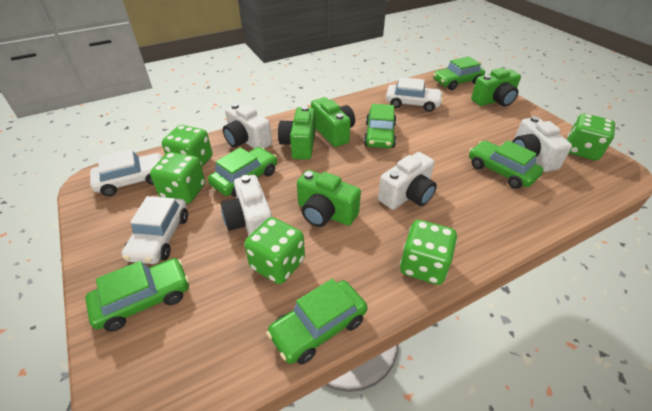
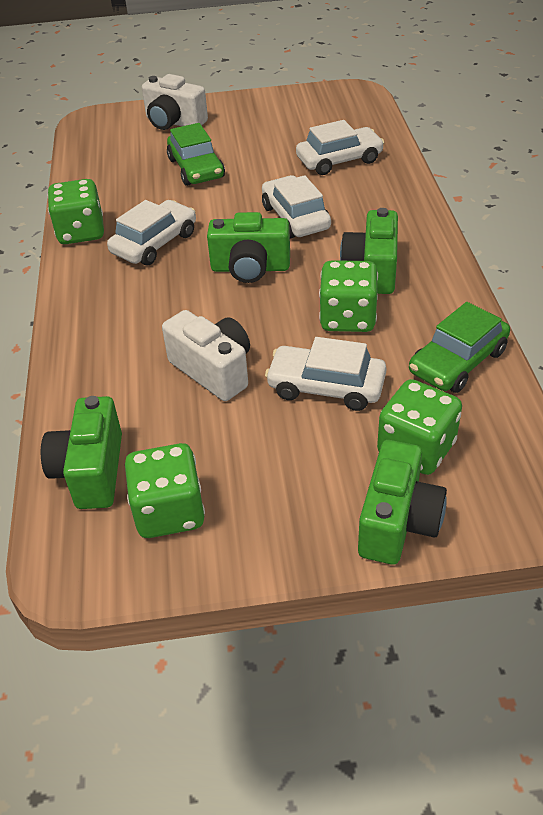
green car: [85,258,189,332] [208,147,277,197] [266,279,367,365] [364,104,396,148] [433,56,485,90] [469,140,543,189] = 6 -> [167,123,225,186] [409,302,510,393] = 2
green dice: [150,152,205,204] [162,125,212,167] [244,217,305,284] [400,220,457,285] [567,113,615,161] = 5 -> [48,179,104,244] [125,443,205,538] [319,260,378,332] [377,379,462,475] = 4
white camera: [221,175,272,236] [223,103,272,149] [378,152,437,210] [512,116,572,172] = 4 -> [142,74,208,130] [162,310,250,401] = 2
white car: [90,149,164,196] [121,196,188,264] [386,77,443,112] = 3 -> [107,200,196,265] [262,175,331,238] [265,337,387,411] [296,120,385,175] = 4

